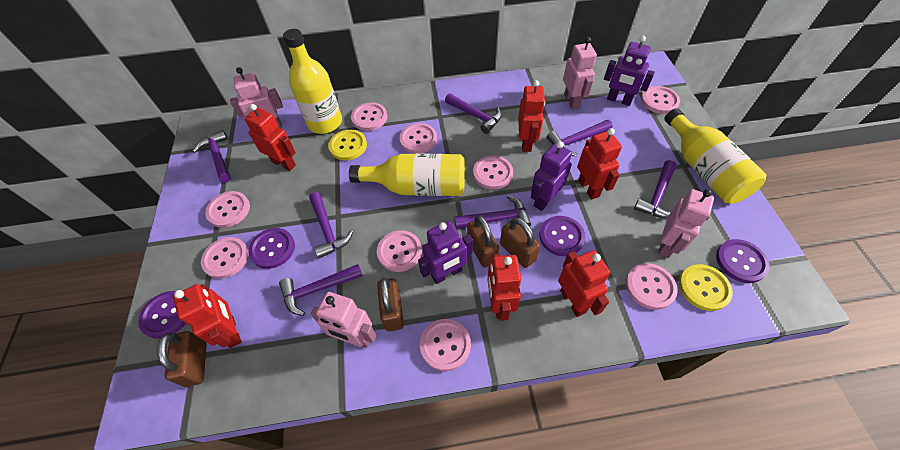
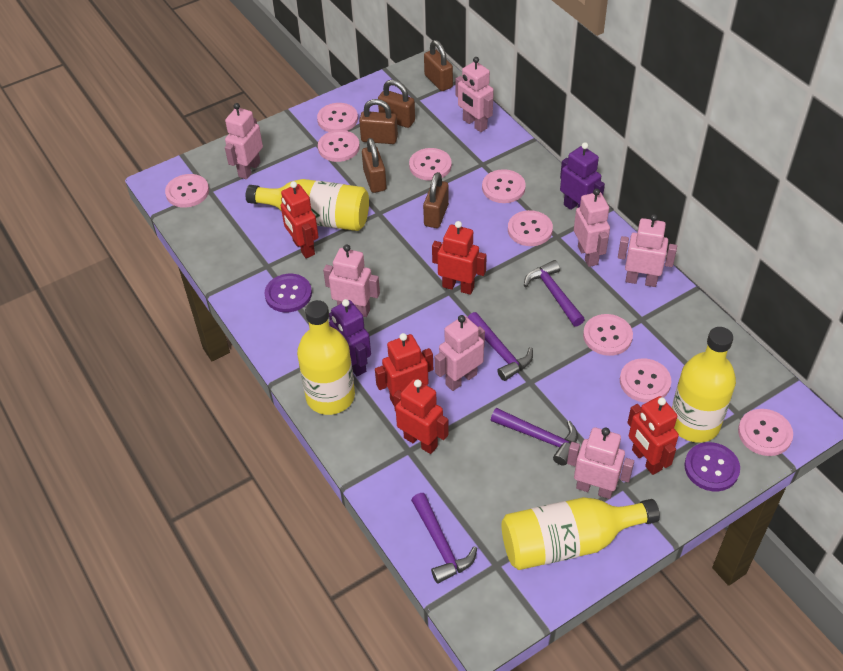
brown padlock: [157,331,207,387] [377,277,404,331] [467,215,499,268] [500,217,540,268] = 4 -> [359,99,398,144] [362,138,386,193] [378,80,415,128] [423,172,449,228] [424,40,453,91] = 5
pink robot: [230,67,283,129] [311,292,376,348] [563,37,597,109] [658,189,714,258] = 4 -> [225,103,263,179] [323,244,380,317] [435,315,485,391] [456,57,494,132] [567,427,634,499] [574,189,610,267] [618,214,677,287] = 7
purple button: [138,291,186,339] [248,228,295,269] [539,216,585,256] [716,239,770,283] = 4 -> [265,274,312,312] [684,442,740,491] = 2
purple hammer: [192,130,231,183] [279,264,363,316] [309,192,353,259] [445,93,502,134] [454,195,531,229] [546,120,612,156] [634,160,676,218] = 7 -> [411,493,477,584] [467,312,533,381] [491,408,578,466] [524,260,585,327] = 4
purple robot: [418,221,473,284] [531,141,572,211] [604,36,655,106] = 3 -> [329,299,371,376] [560,142,605,210] = 2
red robot: [173,284,241,348] [244,104,296,171] [487,254,521,321] [518,80,545,152] [558,250,610,317] [577,128,622,200] = 6 -> [281,181,319,258] [375,333,433,405] [393,379,449,454] [432,221,487,295] [627,396,679,475] = 5
yellow bottle: [283,29,342,134] [349,153,465,196] [664,108,766,203] = 3 -> [246,179,369,231] [297,300,355,415] [502,497,660,570] [672,327,736,443] = 4
yellow button: [328,130,367,161] [679,264,733,311] = 2 -> none = 0

